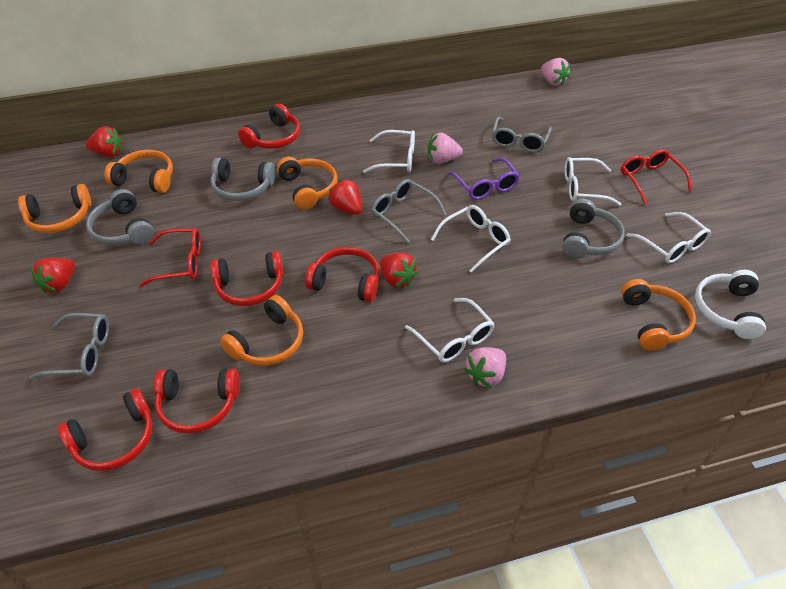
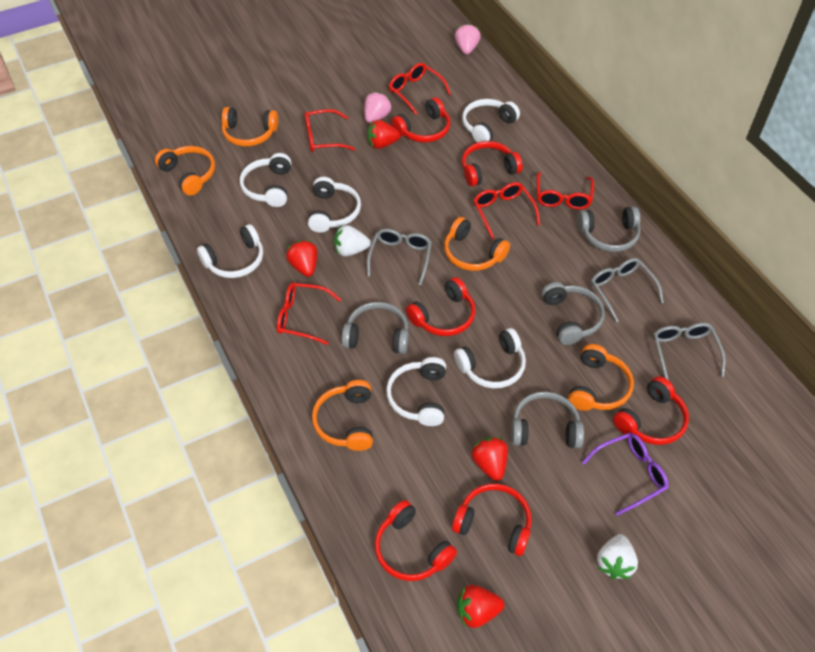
grey headphones: [86,189,154,245] [210,158,276,201] [562,199,625,258] = 3 -> [342,302,409,354] [511,392,584,448] [541,282,605,345] [577,206,641,252] = 4
pink strawberry: [428,133,463,164] [464,347,506,388] [541,58,570,86] = 3 -> [364,92,392,123] [455,23,481,55] = 2
red glasses: [139,228,201,287] [620,149,692,205] = 2 -> [277,283,341,345] [305,109,355,152] [389,63,451,114] [473,182,540,239] [537,172,594,209] = 5
red headphones: [58,389,152,471] [154,369,240,434] [210,251,283,306] [238,104,300,149] [305,247,380,302] = 5 -> [375,500,457,581] [392,97,450,142] [406,277,475,336] [452,484,532,556] [462,141,523,186] [613,376,689,445] = 6
white glasses: [363,130,415,173] [405,298,495,362] [431,205,511,273] [565,157,622,206] [626,212,711,263] = 5 -> none = 0
white headphones: [695,270,766,339] = 1 -> [197,224,263,278] [240,153,291,207] [308,177,361,233] [386,357,446,426] [454,328,526,388] [462,99,520,143] = 6
white strawberry: none = 0 -> [334,225,371,257] [597,534,638,579] = 2

